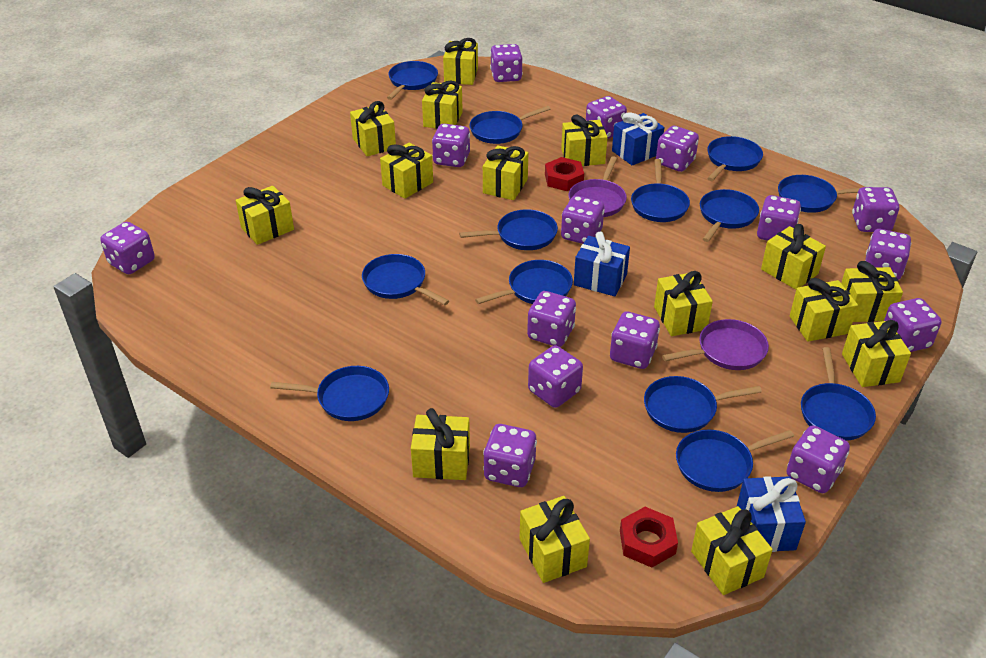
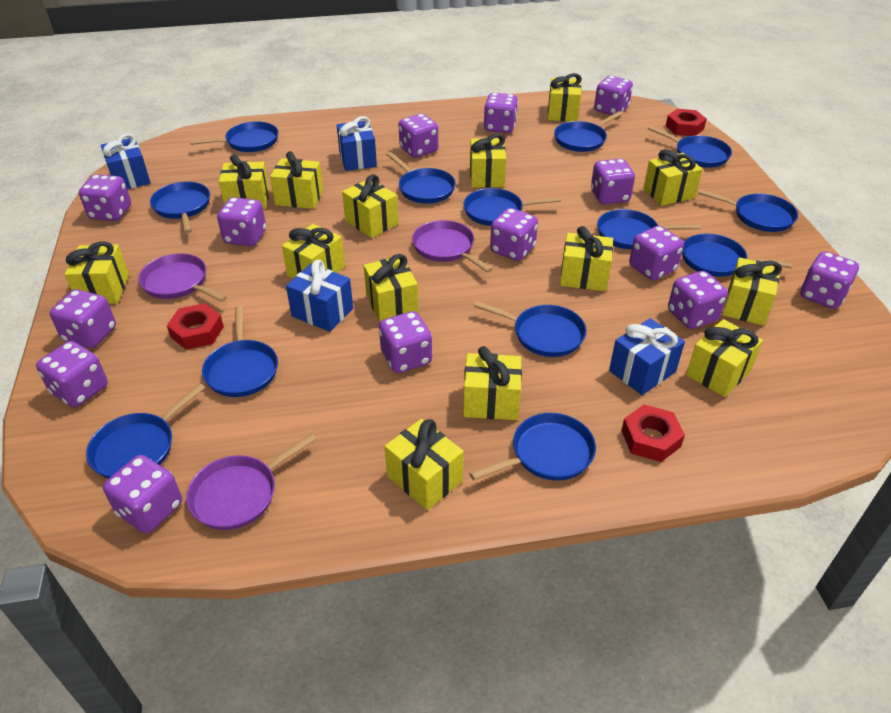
blue gift: [574,231,630,297] [612,113,664,165] [736,476,806,552] = 3 -> [101,133,151,189] [286,260,353,332] [337,116,377,171] [609,318,685,395] = 4
purple dice: [100,222,155,274] [432,124,470,167] [483,424,537,487] [490,44,523,82] [527,291,576,347] [528,345,583,408] [561,196,605,244] [586,96,627,139] [610,311,660,369] [656,126,699,172] [757,195,801,241] [787,425,850,493] [852,187,900,232] [865,229,911,280] [884,298,941,352] = 15 -> [36,341,108,408] [50,289,116,348] [79,174,131,221] [103,455,182,533] [217,197,266,246] [379,311,432,373] [398,114,438,158] [483,93,518,133] [490,208,538,261] [591,159,635,204] [594,76,633,115] [629,226,684,280] [668,271,728,329] [800,251,859,309] = 14
purple pan: [569,156,627,217] [662,319,769,370] = 2 -> [138,253,227,302] [186,433,316,530] [412,220,492,273] = 3
red nut: [545,157,584,191] [620,507,678,568] = 2 -> [167,303,224,350] [621,405,685,462] [666,109,707,136] = 3
yellow gift: [236,186,294,245] [350,101,396,156] [380,143,433,199] [411,408,470,480] [422,81,463,129] [443,38,478,85] [483,145,528,200] [520,496,590,583] [561,114,608,166] [654,271,713,336] [691,506,773,595] [761,224,826,290] [790,278,858,342] [841,261,903,322] [842,320,911,387] = 15 -> [65,241,129,304] [219,154,270,209] [270,151,323,209] [282,224,345,279] [342,174,398,238] [364,254,419,322] [385,419,464,510] [463,346,522,420] [470,134,506,188] [548,73,582,122] [560,226,613,291] [643,149,703,206] [686,319,763,397] [722,257,782,325] = 14

